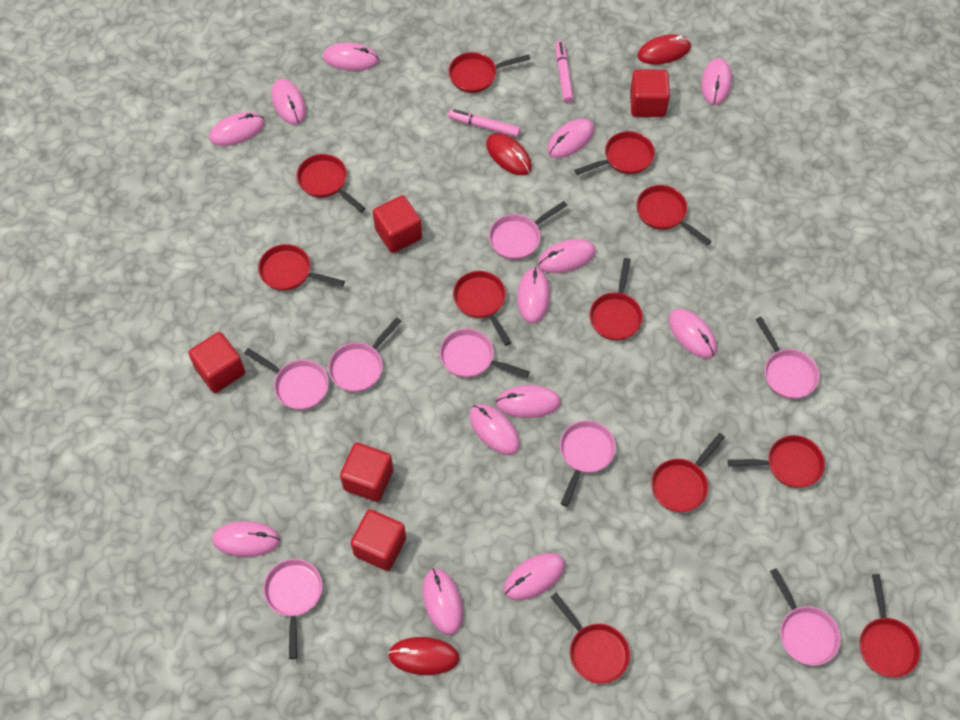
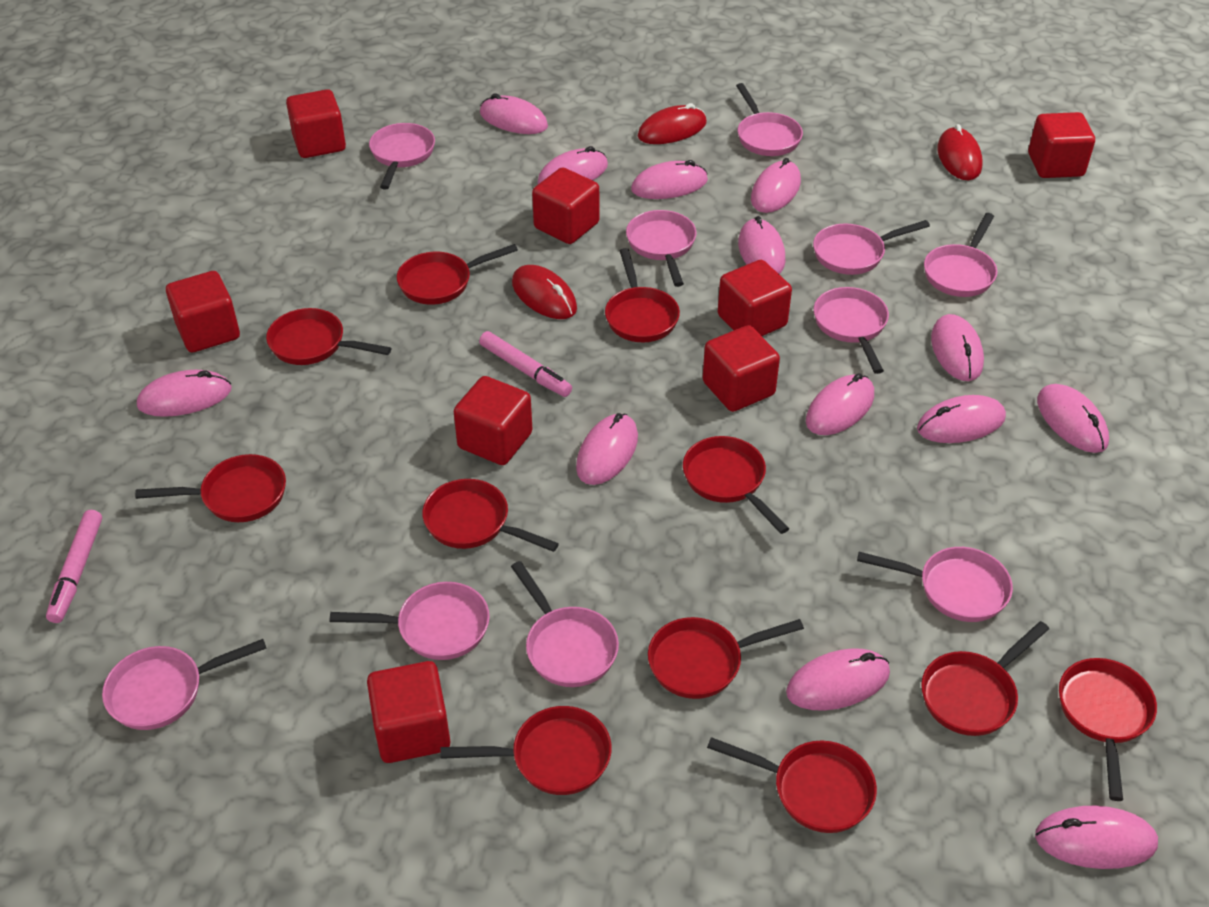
pink pan: [244,348,329,410] [263,559,322,659] [328,317,401,392] [440,328,530,378] [489,201,568,260] [560,420,616,507] [755,317,819,399] [770,568,841,665] = 8 -> [102,639,267,730] [330,582,490,660] [369,123,435,189] [511,561,619,687] [626,210,697,287] [736,83,803,156] [813,220,930,275] [814,287,889,374] [857,547,1013,622] [924,213,997,297] = 10
red cube: [189,332,245,393] [340,443,393,502] [351,509,406,571] [373,195,422,253] [630,69,670,117] = 5 -> [166,271,240,353] [286,89,346,158] [367,661,451,763] [454,376,532,465] [532,167,599,244] [703,325,780,412] [718,260,792,336] [1028,112,1095,178] = 8

